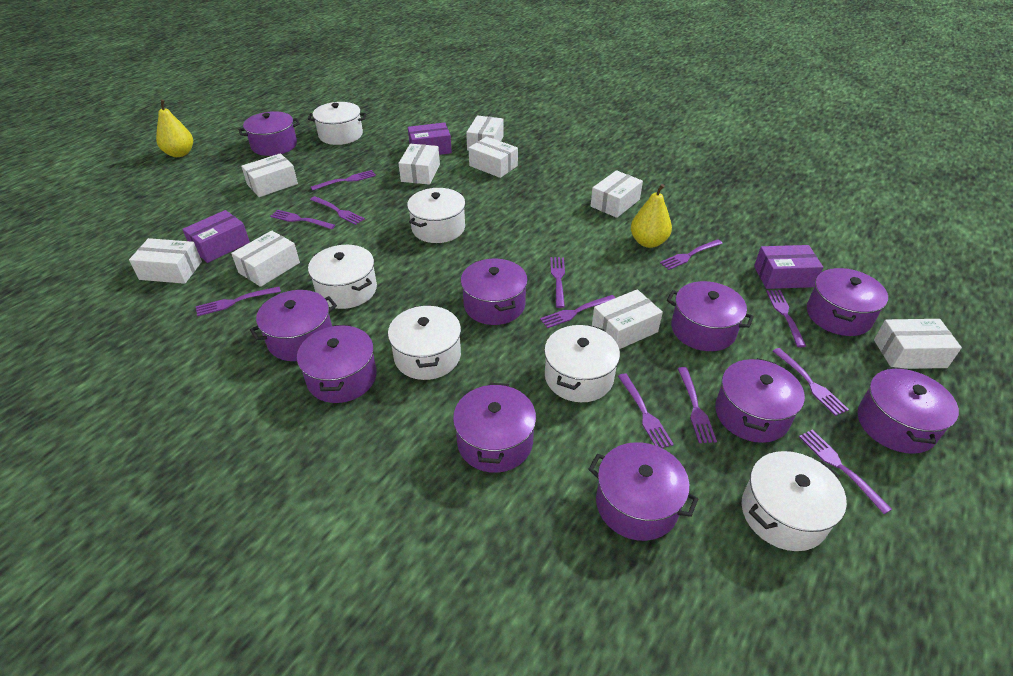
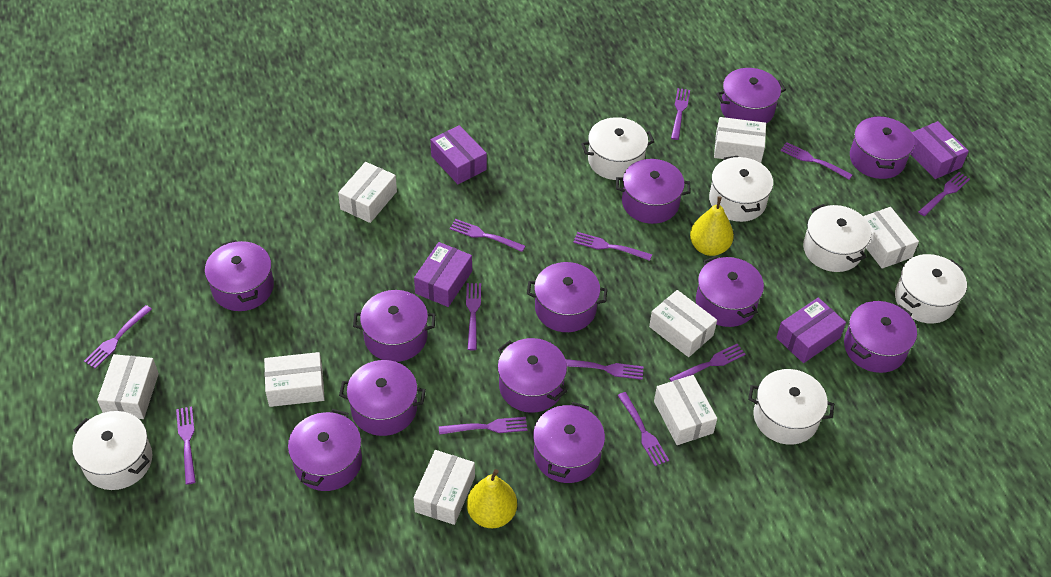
purple box: [182,210,250,263] [408,122,452,155] [754,245,823,289] = 3 -> [414,242,472,307] [431,125,487,184] [776,298,846,363] [910,121,969,179] = 4
purple pot: [239,111,300,156] [250,290,337,361] [297,325,377,403] [453,383,536,473] [461,259,528,325] [588,442,698,541] [667,281,754,351] [715,358,805,443] [807,268,888,336] [858,367,959,454] = 10 -> [205,240,274,311] [288,409,362,491] [339,360,426,436] [353,290,435,362] [498,338,567,413] [527,262,607,332] [533,402,605,483] [616,159,691,224] [696,256,764,327] [716,68,786,124] [844,301,917,373] [850,115,915,179] = 12
white box: [129,238,202,284] [231,231,300,287] [241,153,298,197] [398,144,440,185] [466,115,504,151] [469,136,518,178] [591,170,643,218] [592,289,663,349] [874,319,962,369] = 9 -> [97,354,159,419] [264,352,325,407] [338,162,397,223] [413,450,475,525] [649,290,717,357] [654,375,717,445] [714,117,766,163] [863,207,919,269] = 8

